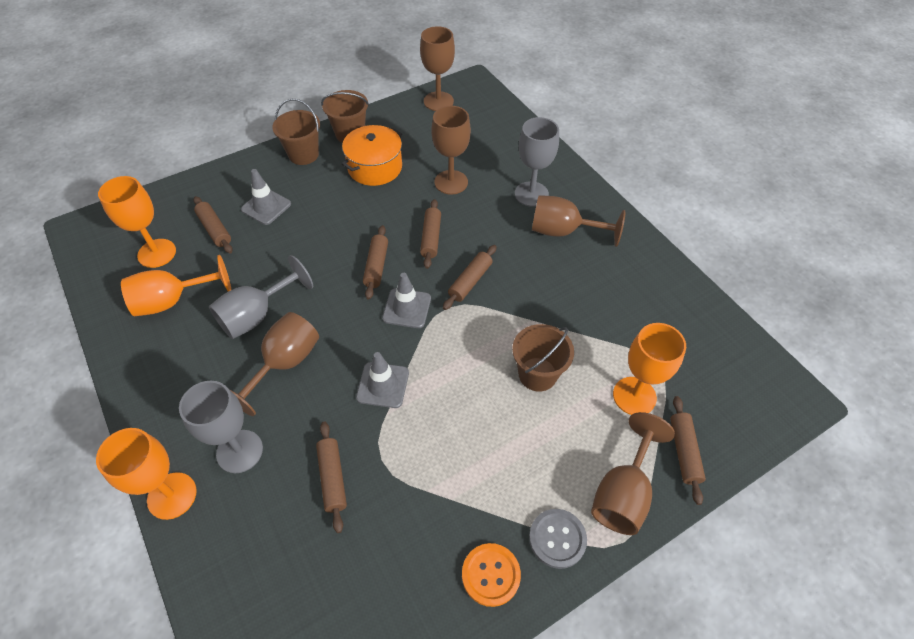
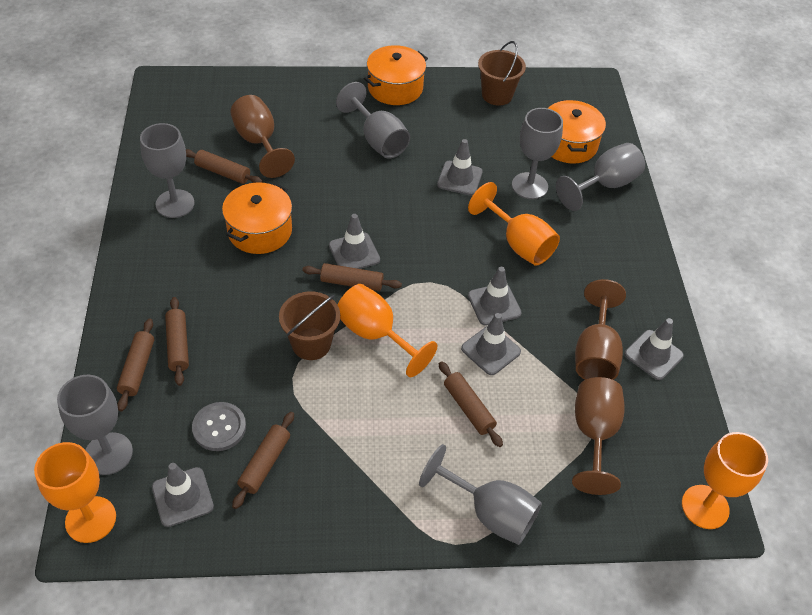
brown bucket: [272,99,320,165] [321,90,369,143] [512,324,574,392] = 3 -> [279,291,340,360] [478,41,526,106] = 2
brown goblet: [231,312,319,416] [420,26,455,111] [431,106,471,195] [532,195,625,247] [591,412,675,535] = 5 -> [230,95,295,178] [572,377,624,495] [575,279,626,380] = 3
grey goblet: [179,381,263,473] [209,255,313,339] [515,117,559,207] = 3 -> [57,375,133,475] [140,123,195,218] [336,82,410,159] [419,444,542,545] [512,108,563,199] [556,143,645,211] = 6
grey traffic cone: [241,169,291,225] [356,352,409,408] [382,273,431,328] = 3 -> [152,463,214,527] [329,214,380,269] [437,139,483,196] [461,313,521,375] [468,267,522,326] [625,318,684,380] = 6
orange button: [462,543,521,607] = 1 -> none = 0
orange pot: [342,125,402,186] = 1 -> [222,182,292,254] [364,45,428,105] [548,100,606,164] = 3

